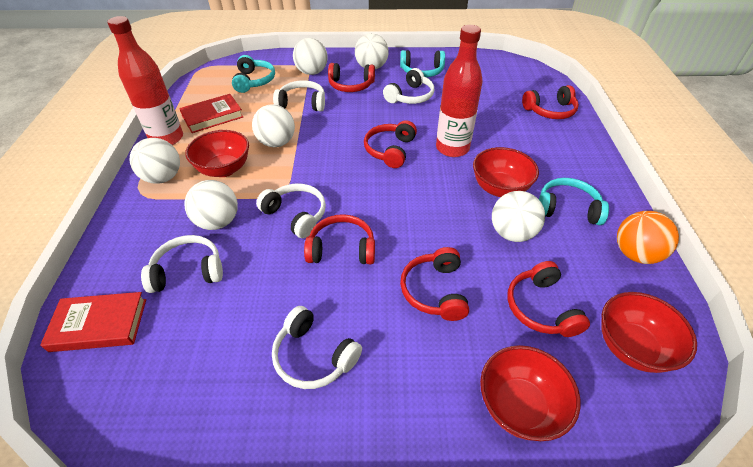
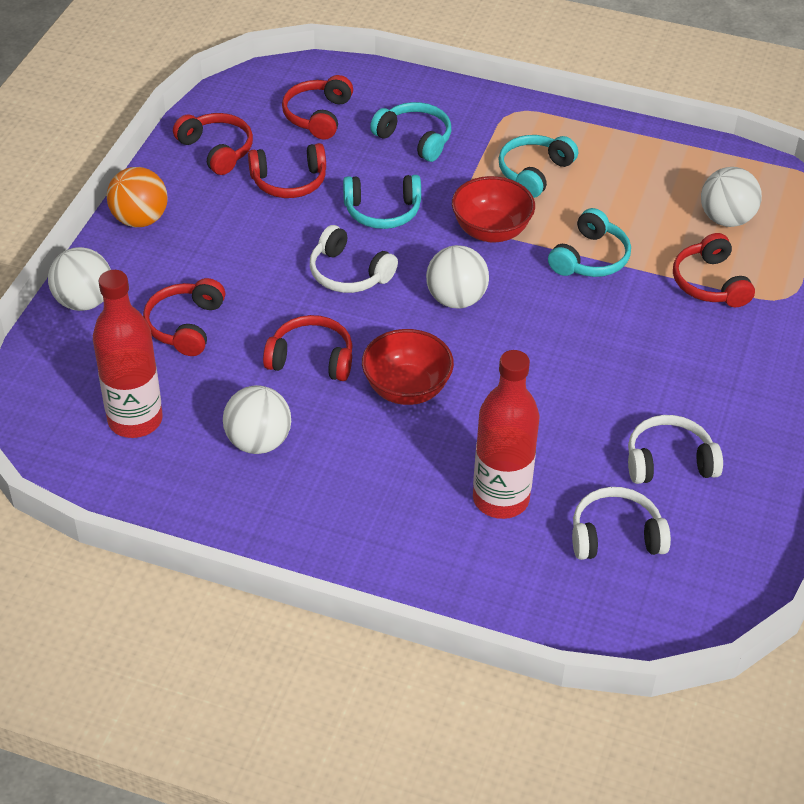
red book: [40,292,146,352] [179,94,243,133] = 2 -> none = 0
red bowl: [185,130,249,177] [473,147,539,197] [480,345,581,441] [601,292,697,373] = 4 -> [362,329,454,405] [452,176,535,242] = 2
turquoise headphones: [232,55,275,93] [400,50,445,77] [539,178,609,225] = 3 -> [343,175,421,229] [370,102,451,162] [498,135,578,198] [548,208,631,277] = 4
white ball: [130,138,180,184] [184,180,238,230] [252,104,295,147] [293,38,328,75] [355,33,389,69] [492,191,545,242] = 6 -> [48,247,111,311] [223,385,291,454] [426,245,489,308] [701,167,762,227] = 4
white headphones: [141,235,223,293] [256,183,326,238] [272,306,362,389] [273,80,325,112] [383,68,435,104] = 5 -> [310,225,398,293] [572,487,671,560] [628,415,723,484] = 3

